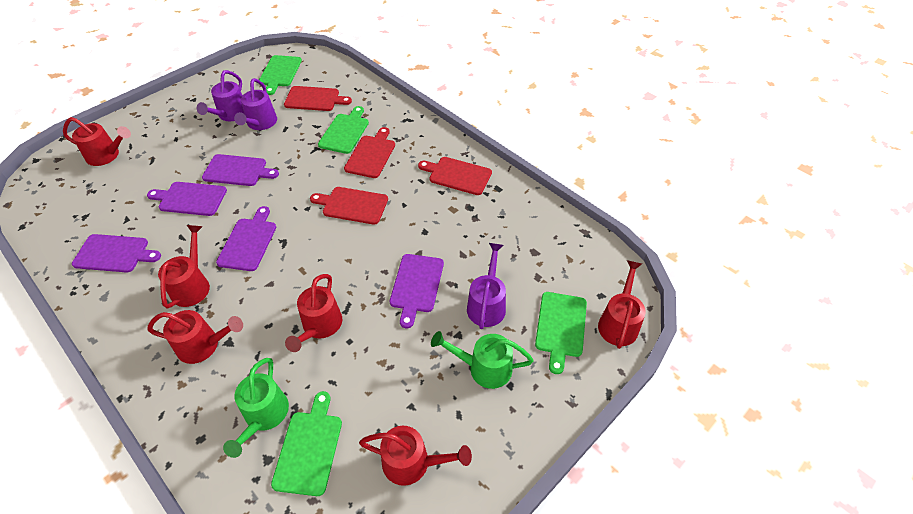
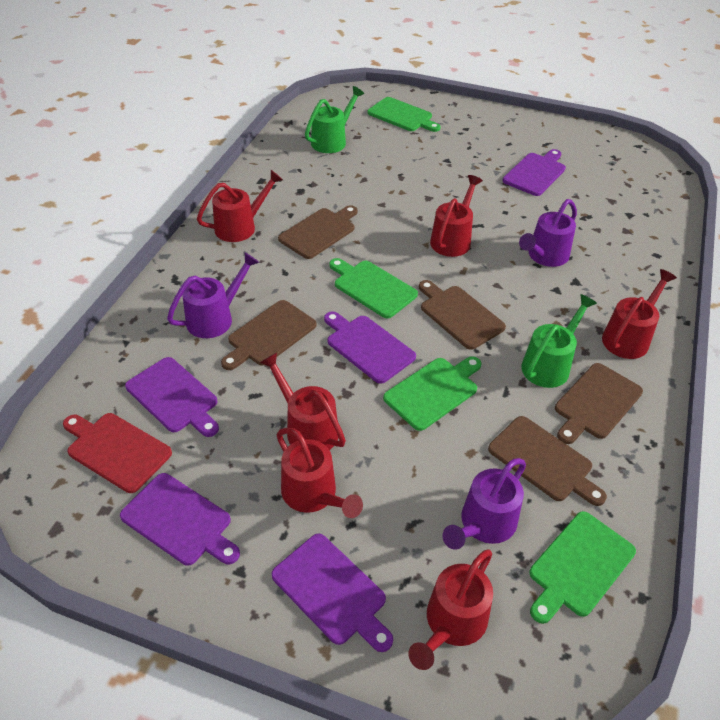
brown cutting board: none = 0 -> [221,300,316,370] [278,205,358,259] [419,280,506,350] [488,416,607,506] [555,363,643,444] = 5
red cutting board: [284,86,352,111] [310,187,388,225] [344,127,395,178] [418,157,492,195] = 4 -> [63,413,172,493] = 1

